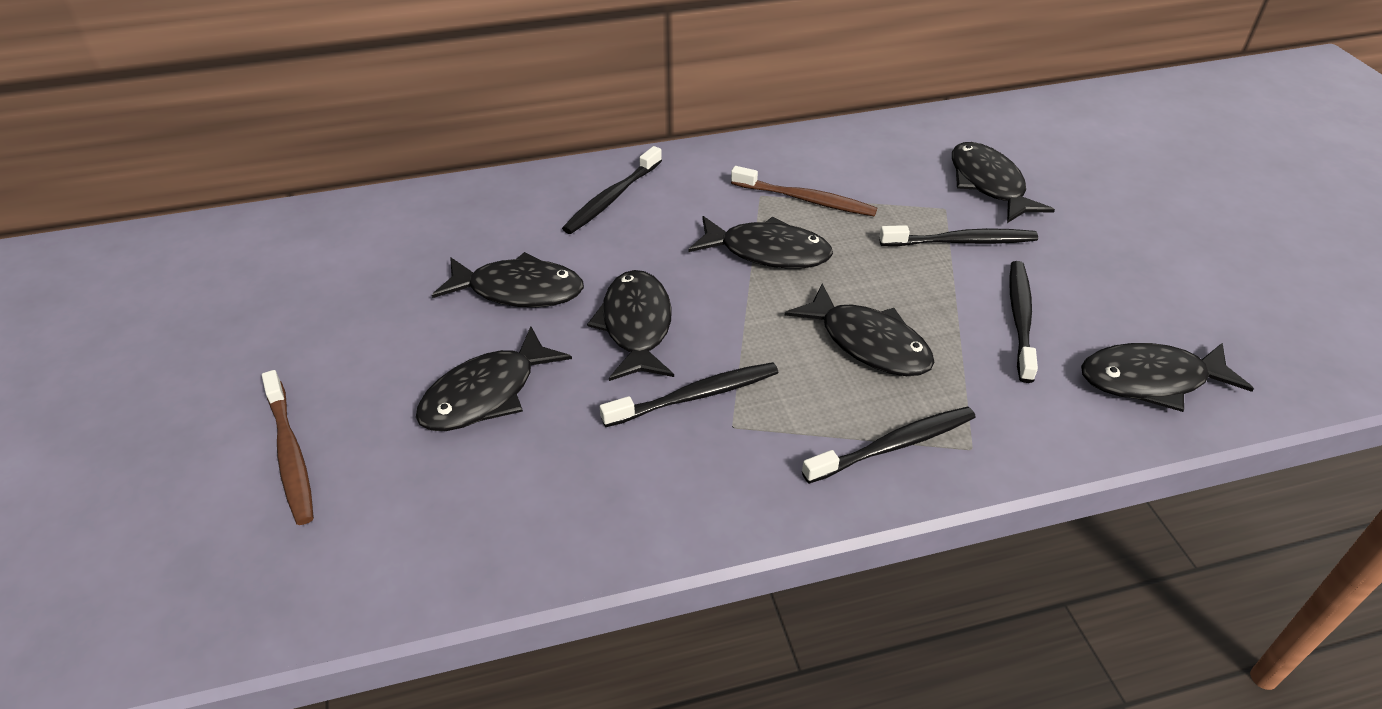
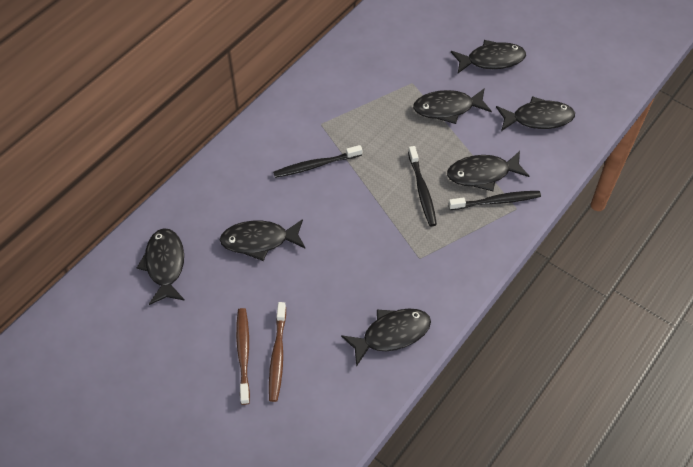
black toothbrush: [562,146,662,234] [600,362,778,427] [802,406,976,484] [879,225,1038,247] [1009,261,1038,383] = 5 -> [273,145,362,178] [408,146,437,226] [448,191,541,210] = 3

